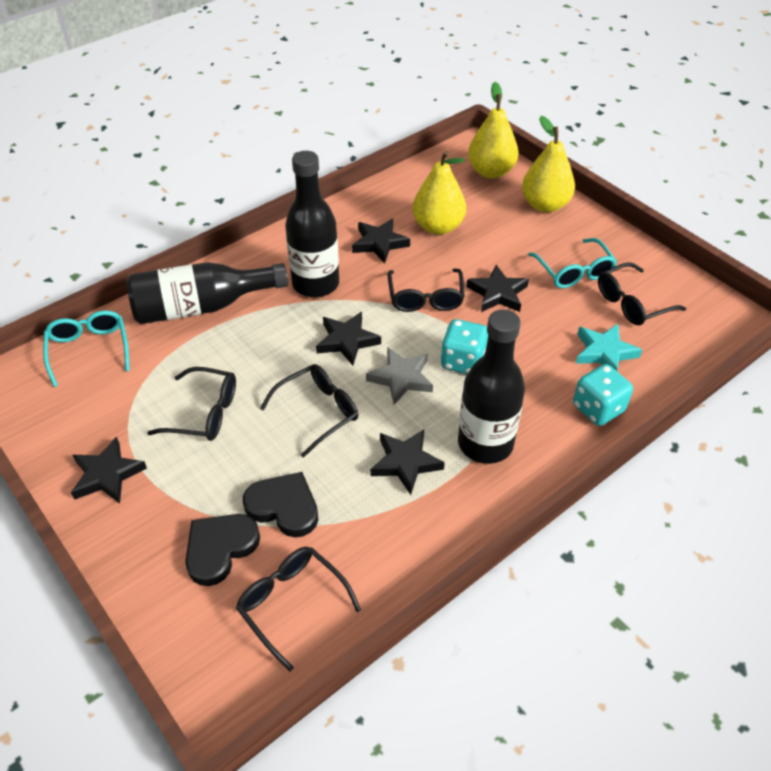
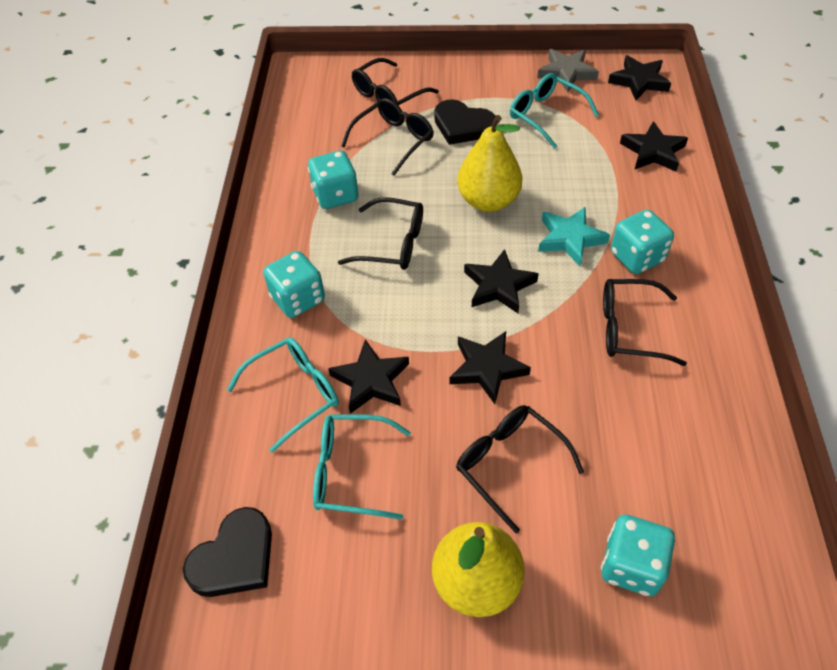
black bottle: [126,262,288,324] [285,151,339,297] [458,310,525,464] = 3 -> none = 0
turquoise dice: [440,319,488,374] [573,364,633,426] = 2 -> [263,251,325,318] [308,151,359,209] [601,515,675,596] [611,209,674,274] = 4
turquoise glasses: [43,310,130,387] [528,238,617,288] = 2 -> [227,337,339,453] [313,414,411,520] [510,73,599,149] = 3
yellow pear: [412,151,466,235] [468,82,518,178] [522,116,575,213] = 3 -> [432,522,525,617] [457,115,522,212] = 2

